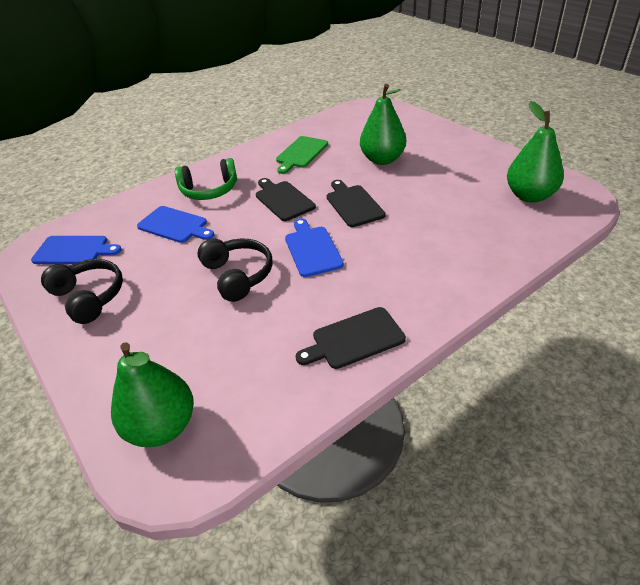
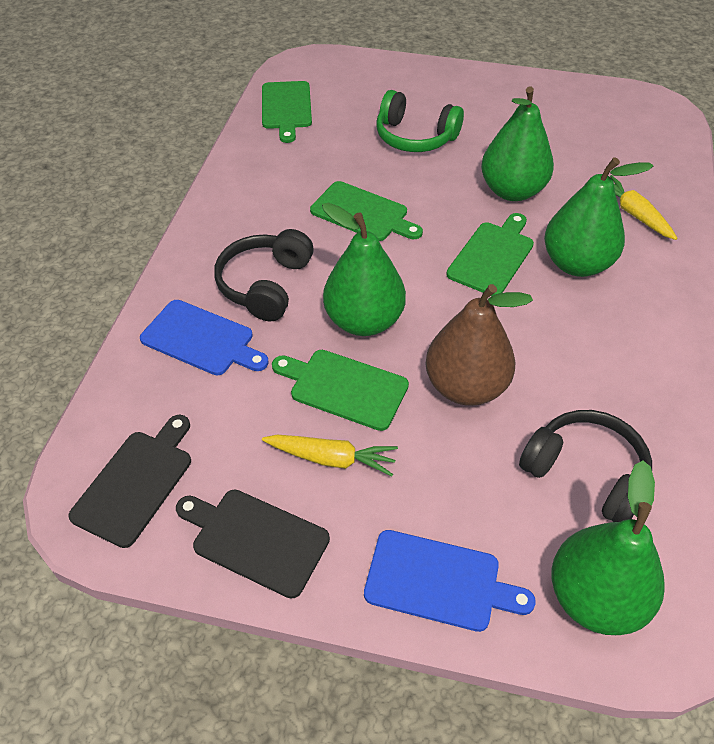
black cutting board: [256,178,316,221] [295,307,406,369] [327,180,386,227] = 3 -> [68,415,191,548] [176,490,330,599] = 2
blue cutting board: [31,236,122,264] [137,206,214,243] [285,218,344,277] = 3 -> [140,300,269,375] [364,530,536,632] = 2
brown pear: none = 0 -> [426,284,533,406] = 1
green cutting board: [276,136,328,174] = 1 -> [262,81,312,143] [272,350,409,431] [310,181,423,241] [446,213,534,296] = 4
green pear: [111,342,194,447] [360,84,406,165] [507,101,564,202] = 3 -> [322,203,406,336] [481,86,554,201] [544,157,653,277] [551,460,665,635] = 4
yellow carrot: none = 0 -> [262,435,398,476] [610,175,678,240] = 2

